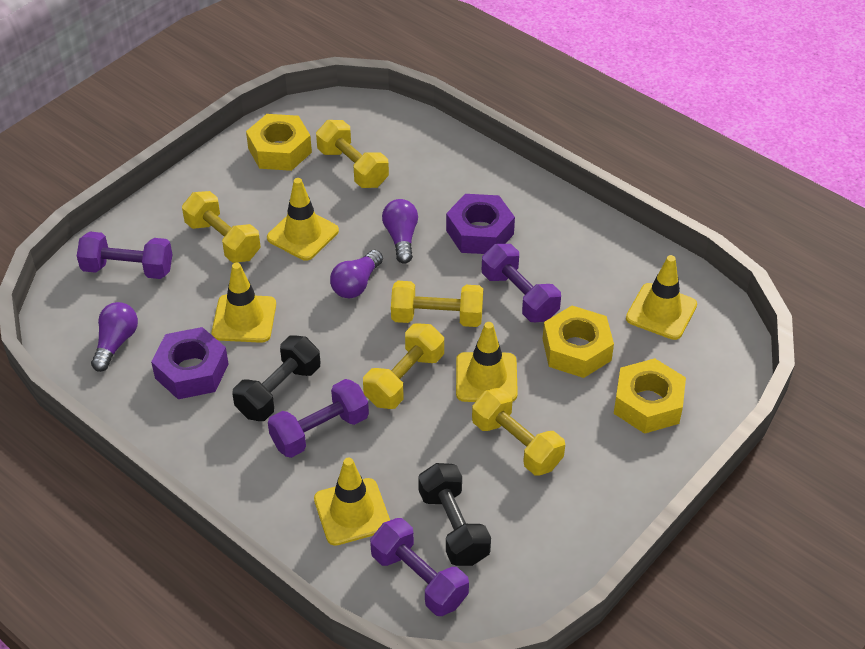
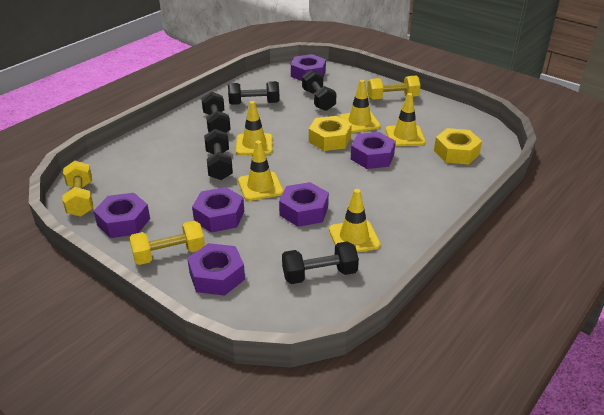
black dumbbell: [232,335,320,421] [418,463,491,566] = 2 -> [201,91,231,133] [204,129,233,180] [228,81,280,105] [282,241,359,284] [302,70,337,111] = 5
purple dumbbell: [77,232,173,279] [268,379,369,458] [370,518,469,616] [482,244,561,322] = 4 -> none = 0
purple light bulb: [91,302,138,372] [330,250,383,298] [382,199,418,264] = 3 -> none = 0
purple nut: [151,327,229,399] [446,194,515,254] = 2 -> [94,193,150,238] [187,243,245,296] [192,187,244,233] [279,182,329,227] [291,54,326,81] [351,132,396,169] = 6
yellow dumbbell: [182,191,261,263] [316,120,389,188] [363,323,444,409] [391,281,483,327] [472,388,565,475] = 5 -> [63,161,93,217] [129,220,205,265] [367,76,421,100] = 3
yellow nut: [246,114,312,171] [543,306,614,378] [614,358,686,434] = 3 -> [309,116,352,151] [434,128,482,165] = 2

